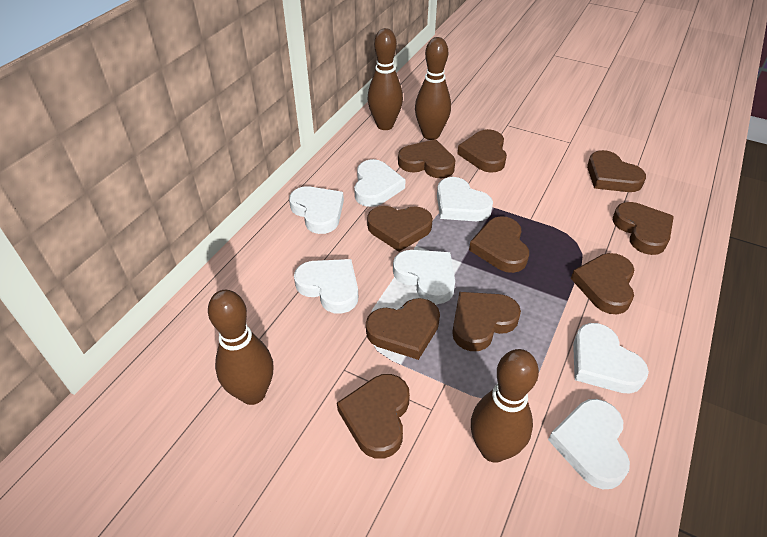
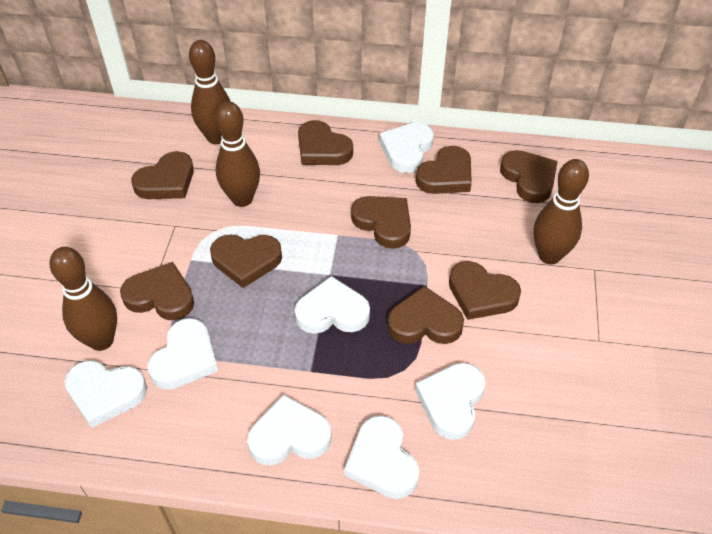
brown heart: [337,374,410,459] [366,298,440,360] [367,206,433,252] [398,139,455,178] [452,292,521,351] [457,129,507,173] [469,216,529,273] [571,253,634,314] [587,150,646,192] [613,202,674,255] = 10 -> [120,262,194,320] [131,151,194,199] [210,234,282,288] [298,120,353,165] [351,196,411,249] [387,286,464,344] [416,146,472,194] [449,261,521,320] [500,150,558,203] = 9

